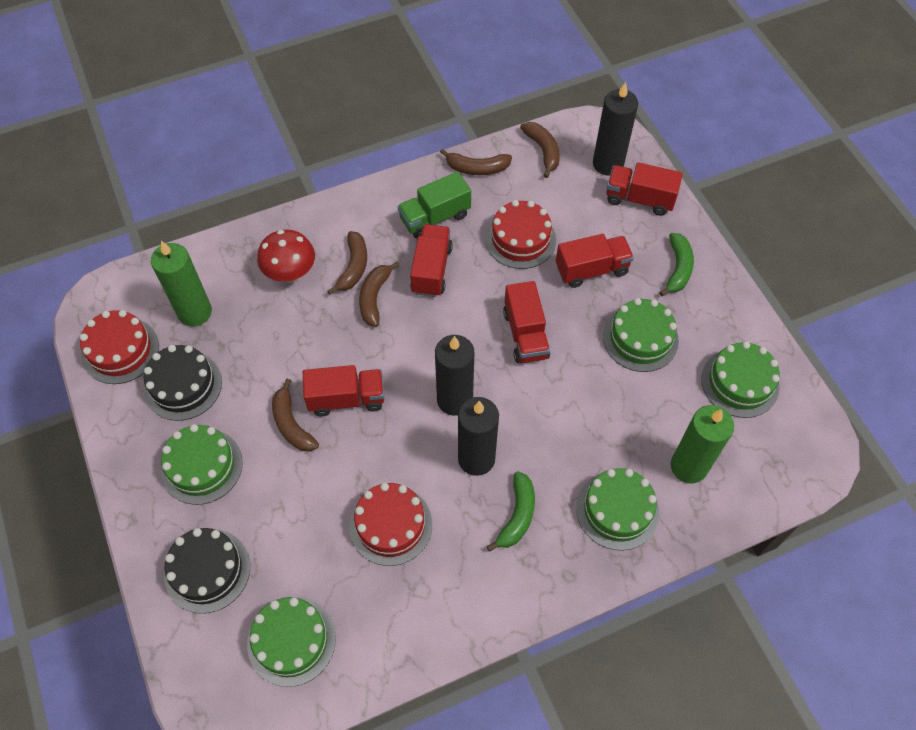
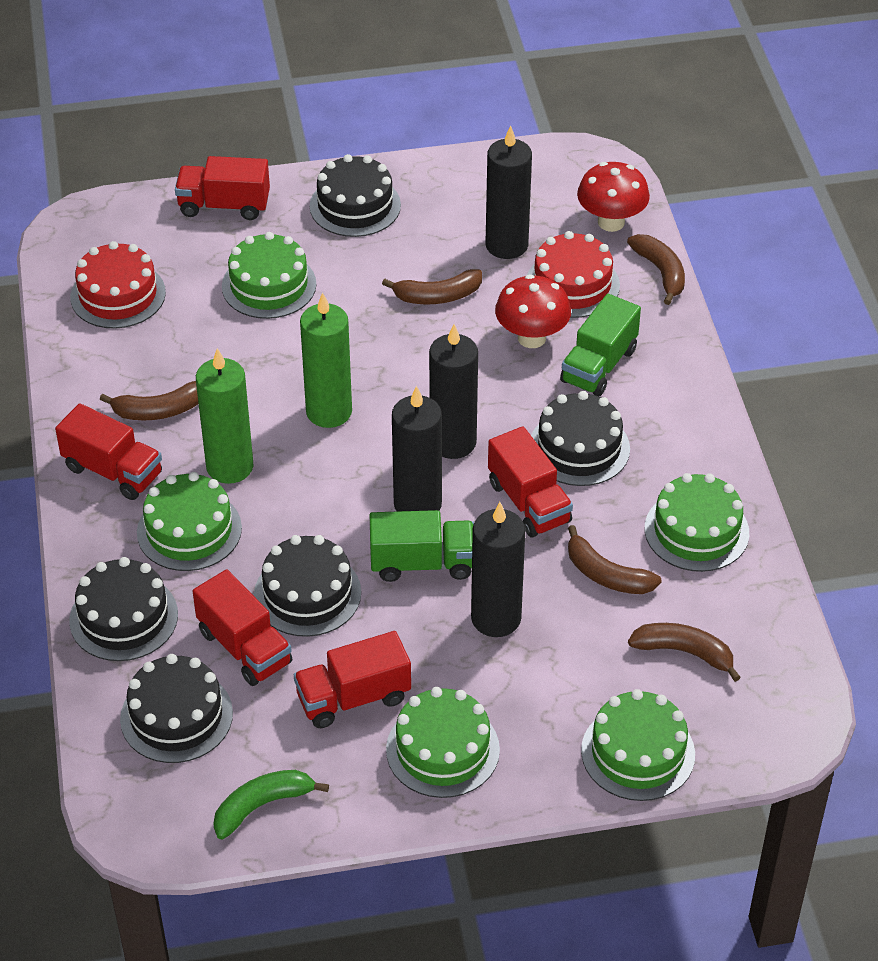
black cake: [144,345,222,421] [164,528,250,614] = 2 -> [69,557,178,661] [120,654,233,763] [254,535,361,637] [310,154,401,237] [531,391,630,486] = 5
black candle: [435,335,474,416] [458,397,499,476] [593,82,638,176] = 3 -> [392,386,442,512] [429,324,478,459] [471,502,525,637] [485,126,532,259] = 4
green banana: [487,471,535,552] [659,233,694,296] = 2 -> [213,770,329,839] = 1
green truck: [398,172,471,238] = 1 -> [370,510,474,582] [560,294,641,397] = 2
red cake: [80,310,159,384] [349,483,432,566] [485,200,556,269] = 3 -> [70,241,166,329] [527,231,620,318] = 2
red mushroom: [257,230,315,283] = 1 -> [495,274,571,348] [577,162,650,232] = 2

